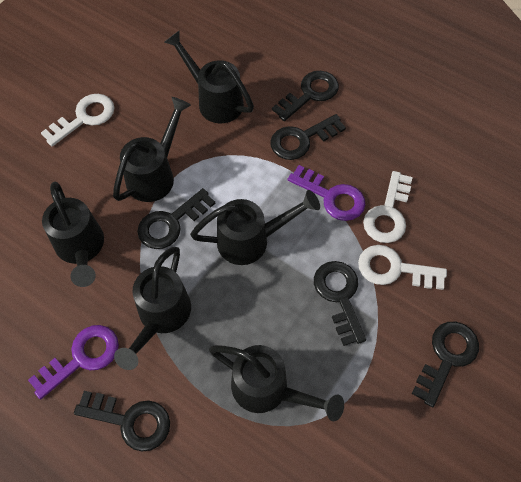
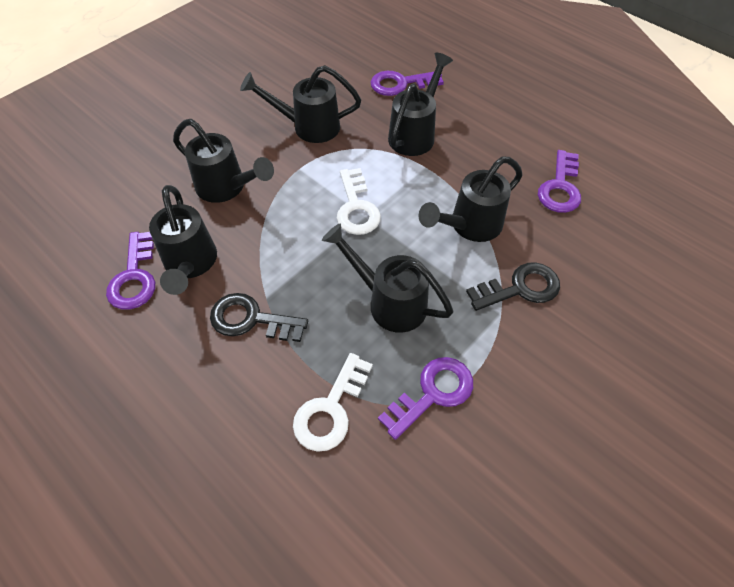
black key: [74,391,170,452] [137,188,216,249] [270,114,346,160] [272,71,339,121] [314,261,366,346] [412,322,479,407] = 6 -> [210,293,308,342] [466,262,560,311] = 2
purple key: [28,325,119,400] [288,165,365,221] = 2 -> [106,232,155,310] [370,71,444,96] [378,357,473,440] [538,150,581,213] = 4
white key: [41,94,115,147] [358,245,447,290] [363,171,413,243] = 3 -> [293,353,373,452] [337,168,381,235] = 2

